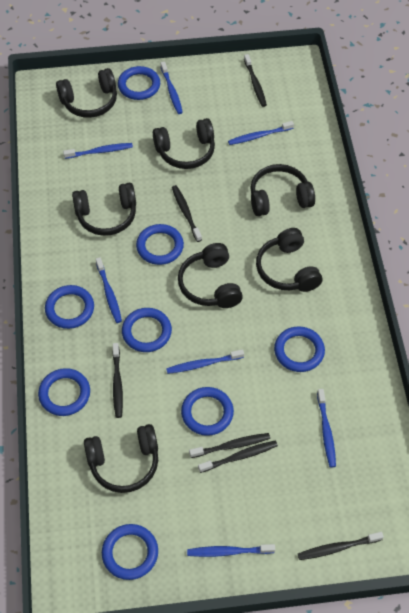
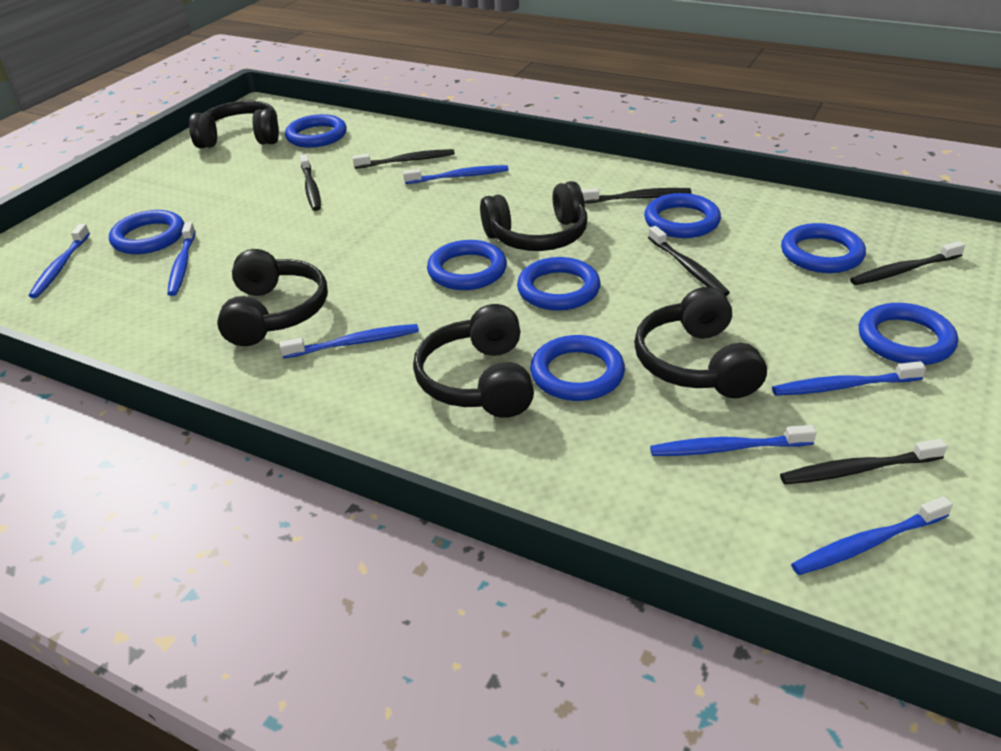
black headphones: [56,68,117,118] [72,183,136,236] [84,424,158,493] [153,118,215,169] [178,243,243,308] [250,164,315,216] [256,228,322,292] = 7 -> [189,101,279,148] [217,249,328,346] [413,304,534,418] [480,181,588,251] [634,287,767,398] = 5

